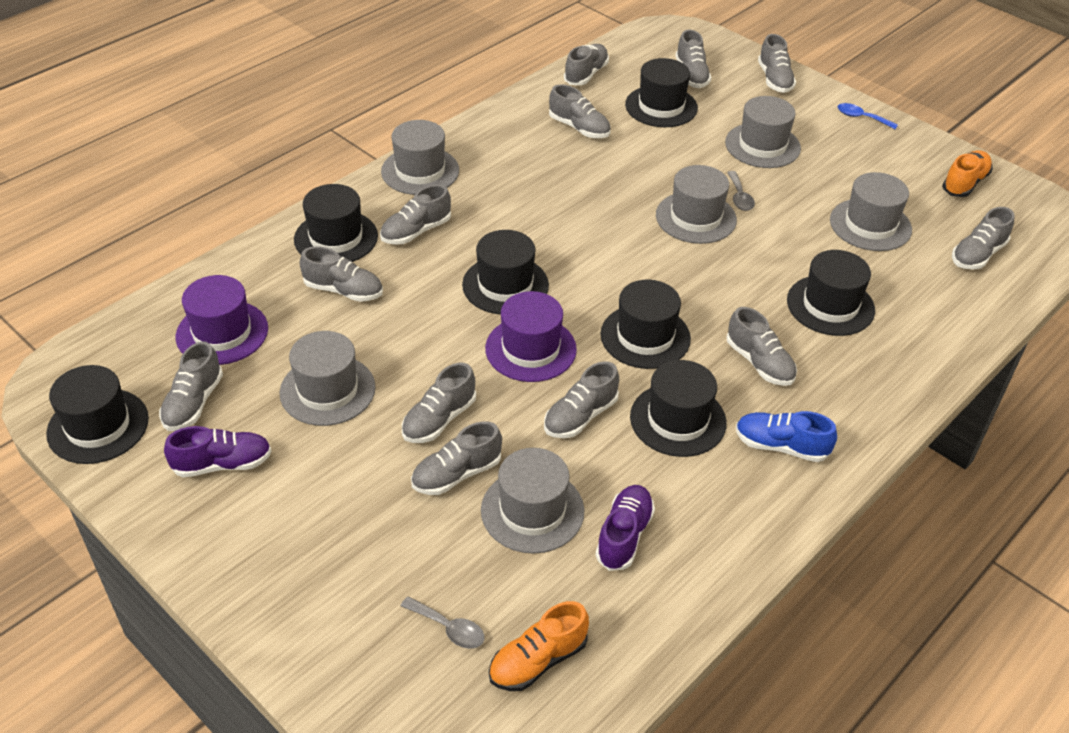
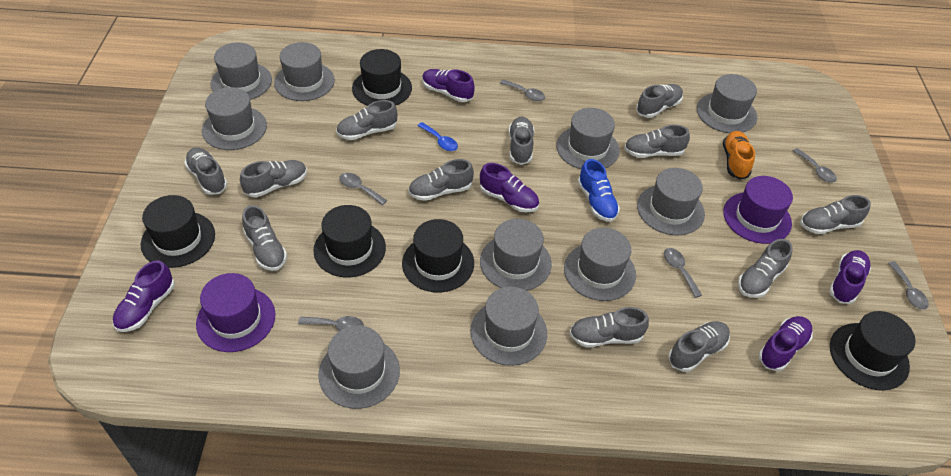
black hat: [46,365,149,464] [294,184,378,262] [462,230,549,314] [600,280,691,369] [625,58,698,127] [630,360,727,457] [787,250,875,336] = 7 -> [141,195,215,268] [313,205,386,277] [352,49,412,106] [402,219,474,292] [830,311,916,390] = 5
grey hat: [280,331,376,426] [381,120,459,195] [481,448,585,554] [656,165,737,244] [725,96,801,168] [830,172,912,251] = 6 -> [202,87,267,150] [210,42,272,100] [274,42,335,101] [318,326,400,409] [470,287,547,366] [480,219,552,291] [556,108,620,169] [564,228,636,301] [637,168,705,236] [697,74,757,133] = 10
grey spoon: [401,596,485,649] [727,171,755,211] = 2 -> [298,316,364,331] [339,173,387,205] [500,79,545,101] [664,248,702,298] [793,148,837,183] [888,261,929,310] = 6
orange shoe: [489,601,589,691] [942,150,993,197] = 2 -> [723,131,755,180] = 1
purple shoe: [164,426,272,477] [596,485,655,571] = 2 -> [113,260,175,332] [422,69,475,102] [480,163,539,212] [759,316,813,371] [829,250,871,304] = 5

